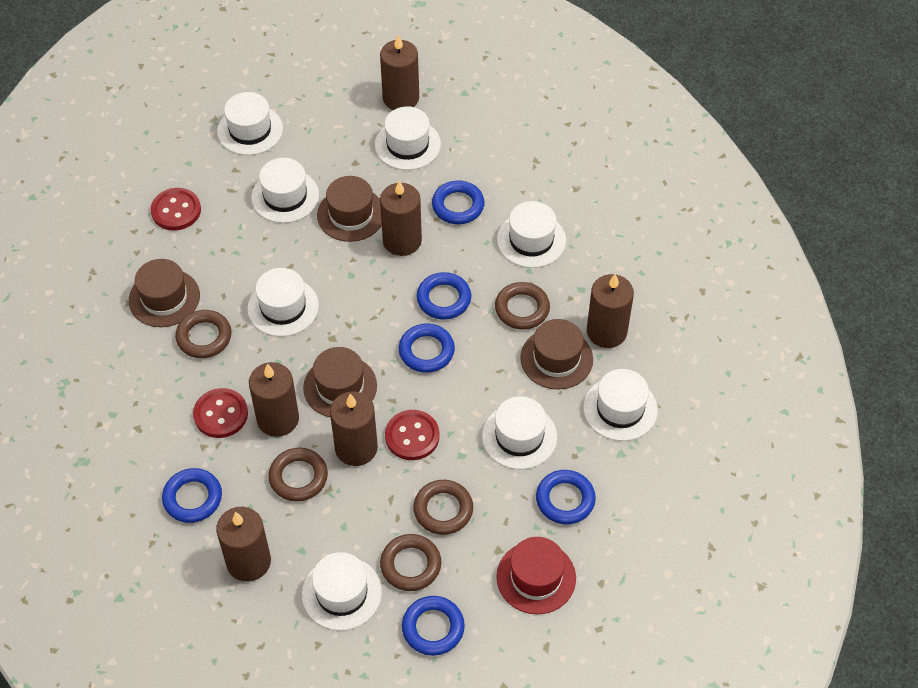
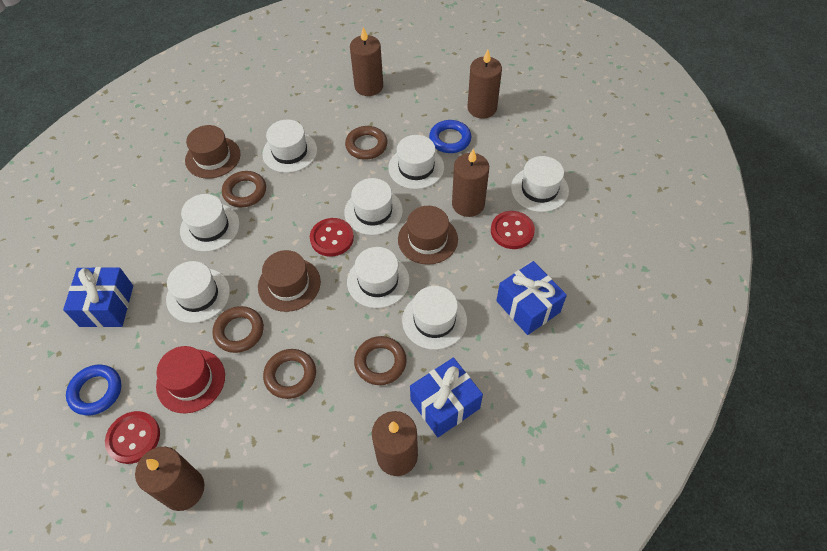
blue gift: none = 0 -> [63,267,133,327] [410,357,483,437] [496,261,567,335] = 3
blue ring: [162,468,222,523] [399,324,455,373] [402,596,465,656] [416,272,471,320] [432,181,485,224] [536,470,596,524] = 6 -> [66,365,121,415] [429,120,471,153] = 2
brown candle: [216,507,271,582] [249,362,299,437] [330,391,378,466] [380,35,419,110] [380,180,422,256] [587,274,634,348] = 6 -> [135,447,204,511] [350,27,383,96] [372,411,418,476] [452,149,489,217] [467,49,502,119] = 5
brown hat: [129,259,200,327] [303,347,377,417] [317,176,382,242] [520,319,593,390] = 4 -> [185,125,241,179] [258,250,321,312] [398,206,458,265] = 3

